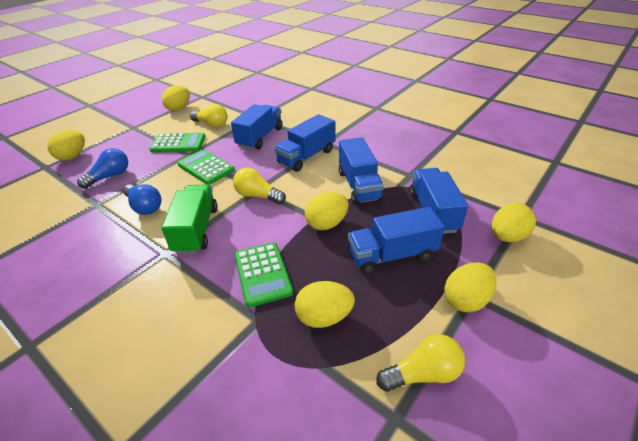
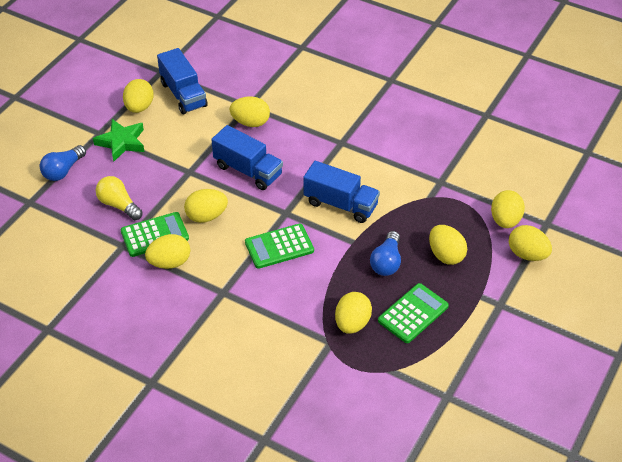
blue truck: [231,104,282,150] [274,114,335,172] [339,137,384,205] [348,207,445,274] [410,168,468,234] = 5 -> [157,48,208,114] [211,125,283,190] [303,161,380,223] = 3
green star: none = 0 -> [93,119,144,162] = 1
green truck: [161,184,217,254] = 1 -> none = 0
yellow egg: [47,129,85,161] [162,85,190,111] [295,281,355,328] [305,192,349,230] [444,262,497,313] [492,203,536,242] = 6 -> [123,79,154,113] [145,234,190,269] [184,189,228,223] [230,97,270,127] [335,292,372,334] [429,225,467,265] [491,190,525,228] [509,225,552,261] = 8
yellow light bulb: [190,104,227,127] [233,167,286,204] [376,334,465,392] = 3 -> [95,176,143,220] = 1

